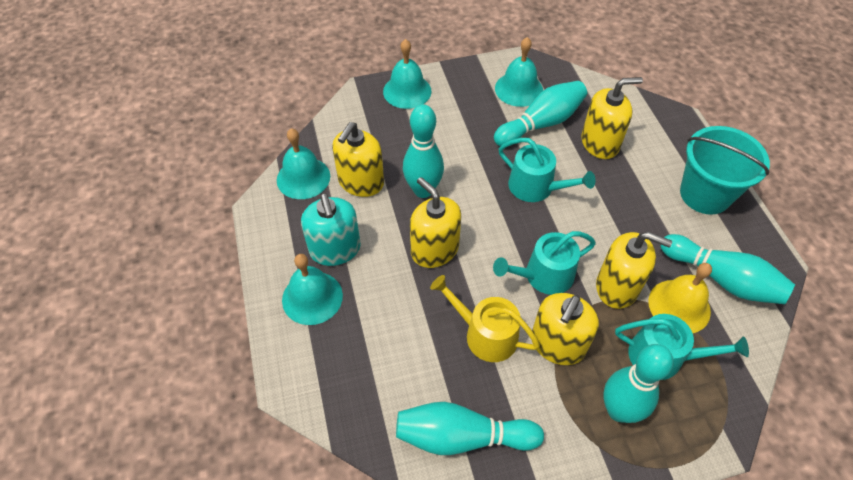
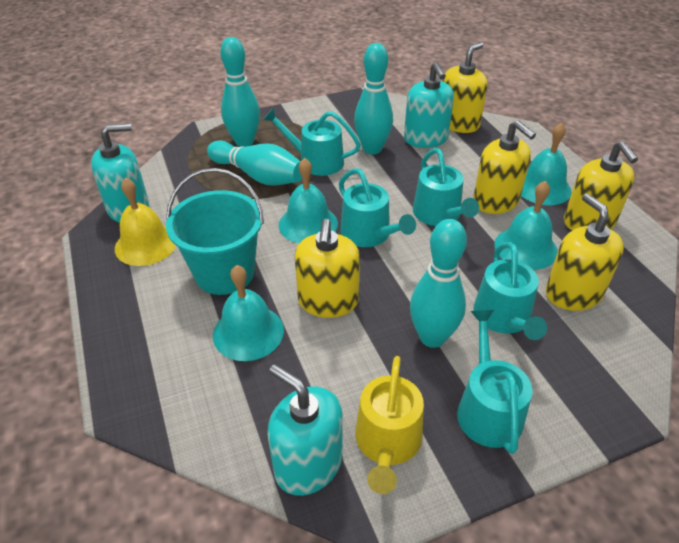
turquoise bowling pin: [396,402,544,455] [403,104,444,198] [494,81,587,146] [603,344,673,423] [661,234,795,304] = 5 -> [207,140,302,186] [220,37,260,147] [354,43,393,155] [410,219,467,348] = 4
turquoise soap dispenser: [301,193,361,266] = 1 -> [91,123,149,223] [267,364,343,496] [404,62,454,148] = 3
turquoise watering can: [493,231,596,295] [499,138,596,202] [615,314,749,380] = 3 -> [263,108,361,176] [339,168,416,247] [413,148,479,226] [457,310,532,454] [474,242,547,340] = 5

